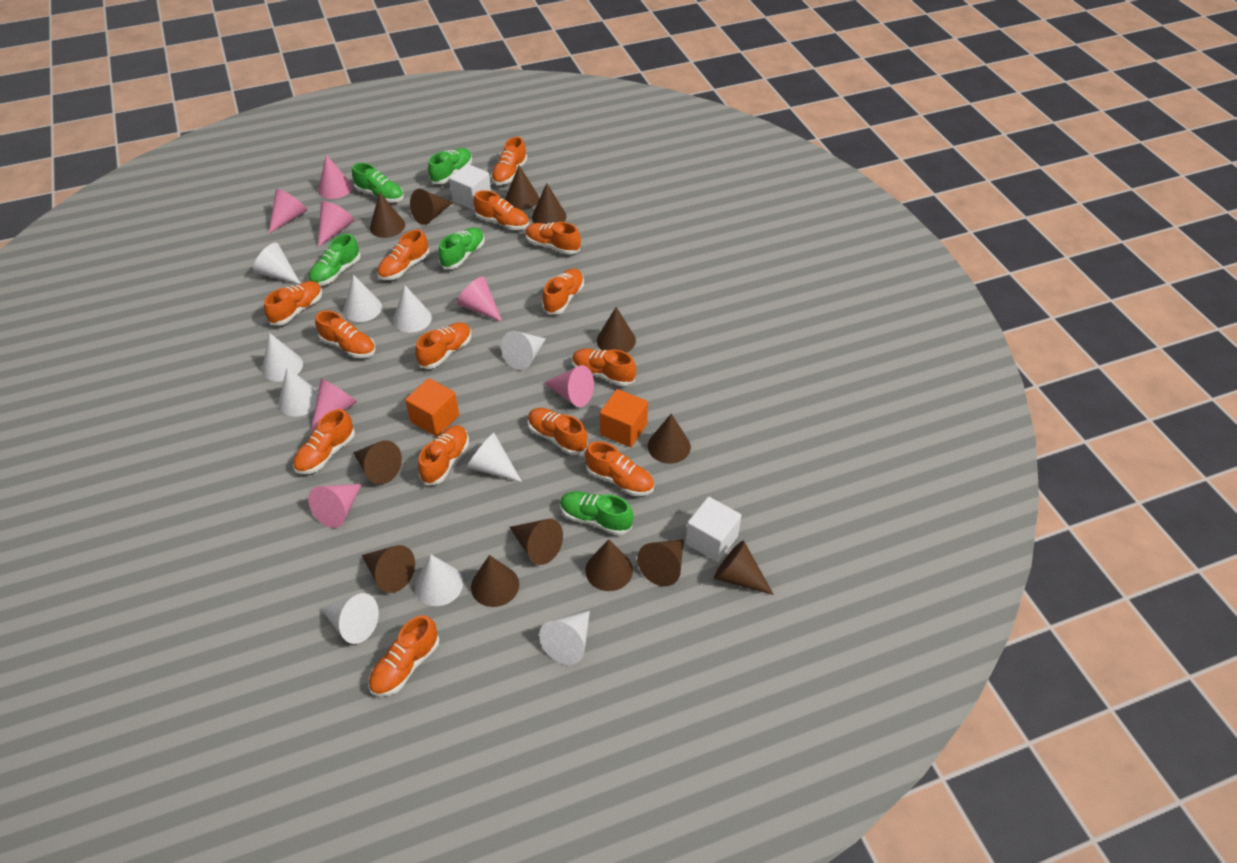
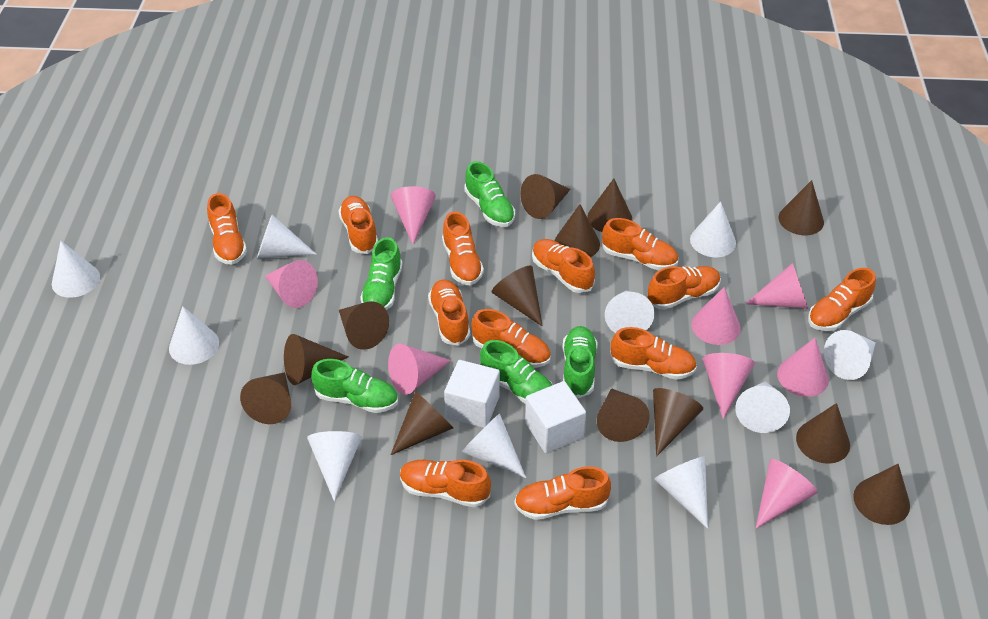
orange cube: [405,378,459,437] [600,389,648,447] = 2 -> none = 0
orange shoe: [264,281,322,325] [293,409,355,474] [315,310,375,358] [368,615,440,697] [377,230,429,280] [415,322,471,369] [418,425,469,485] [473,190,529,230] [491,137,527,185] [525,222,581,255] [528,408,588,455] [542,268,584,315] [572,348,636,386] [585,441,654,496] = 14 -> [207,193,247,265] [338,196,378,254] [400,460,491,507] [428,279,470,346] [442,211,484,286] [471,309,551,368] [514,467,611,520] [532,239,595,293] [602,218,678,270] [610,327,697,380] [647,266,721,310] [808,268,876,331] = 12
pink cone: [269,189,307,234] [308,484,362,528] [311,379,357,432] [318,155,352,199] [318,201,354,247] [457,276,502,322] [544,365,594,407] = 7 -> [265,260,318,308] [388,344,451,395] [391,186,436,245] [691,287,741,345] [703,353,755,419] [745,263,808,309] [755,459,818,529] [777,338,829,397] = 8

